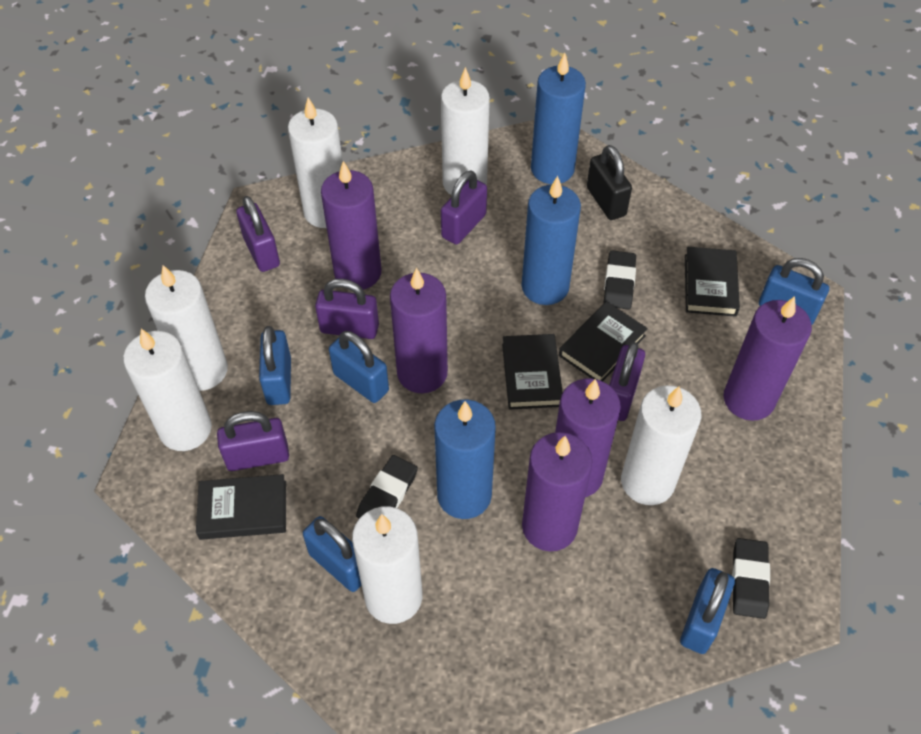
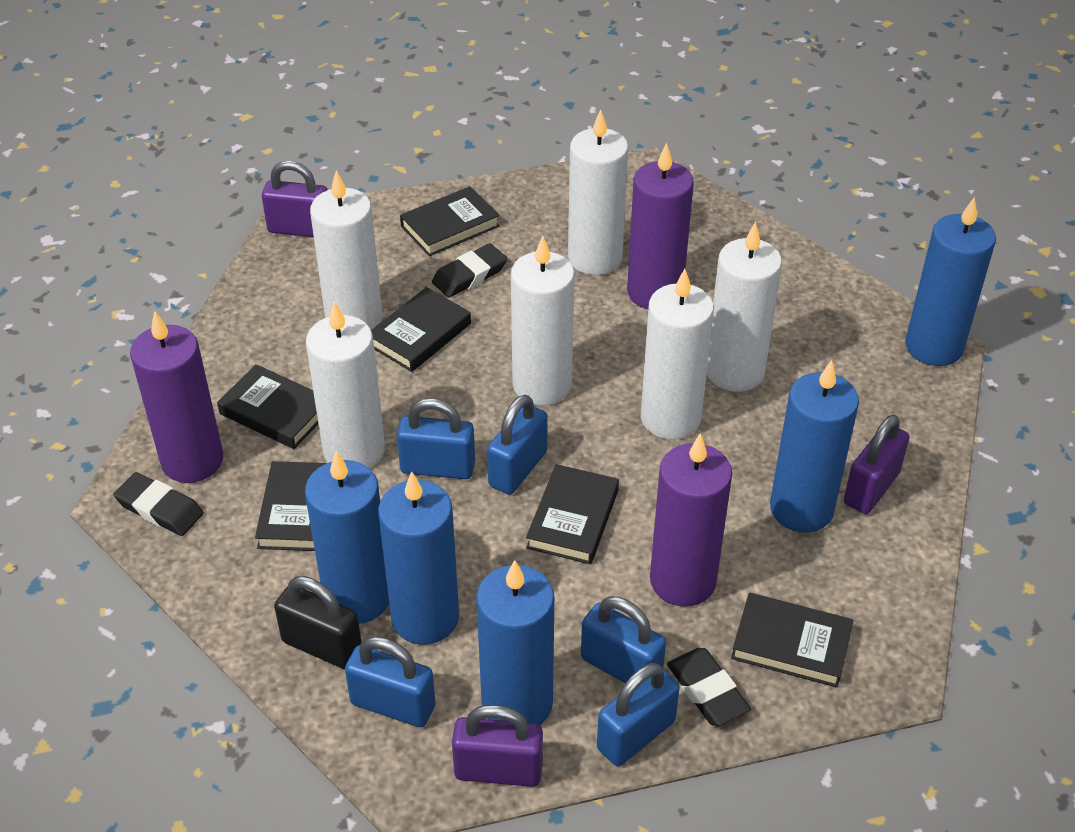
black book: [196,474,286,540] [502,334,563,410] [559,302,648,382] [685,247,740,317] = 4 -> [217,364,318,449] [255,461,326,551] [371,287,471,372] [400,186,500,256] [526,464,619,564] [731,593,854,688] = 6
blue candle: [434,399,496,519] [522,176,581,305] [531,53,586,184] = 3 -> [305,451,389,624] [378,471,459,645] [476,560,554,725] [770,360,859,533] [905,197,996,366] = 5
purple candle: [321,161,381,290] [390,267,448,393] [522,432,592,551] [555,379,621,497] [724,296,812,421] = 5 -> [130,311,223,483] [627,143,694,309] [650,433,732,607] = 3
purple padlock: [217,411,289,471] [236,196,280,272] [315,279,379,339] [441,171,487,244] [609,342,645,421] = 5 -> [262,161,328,237] [452,705,543,787] [844,415,909,514] = 3

